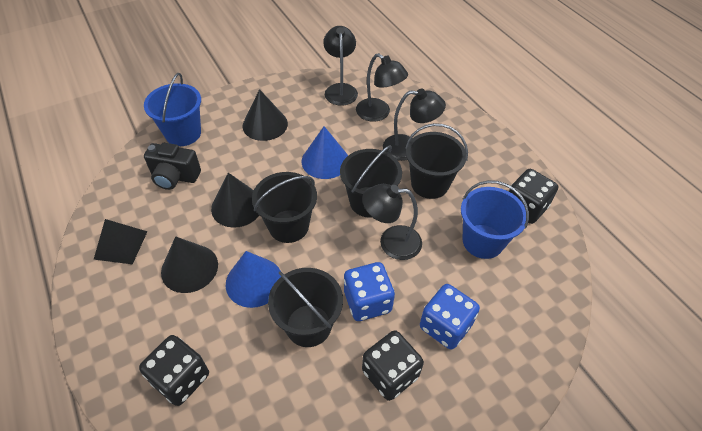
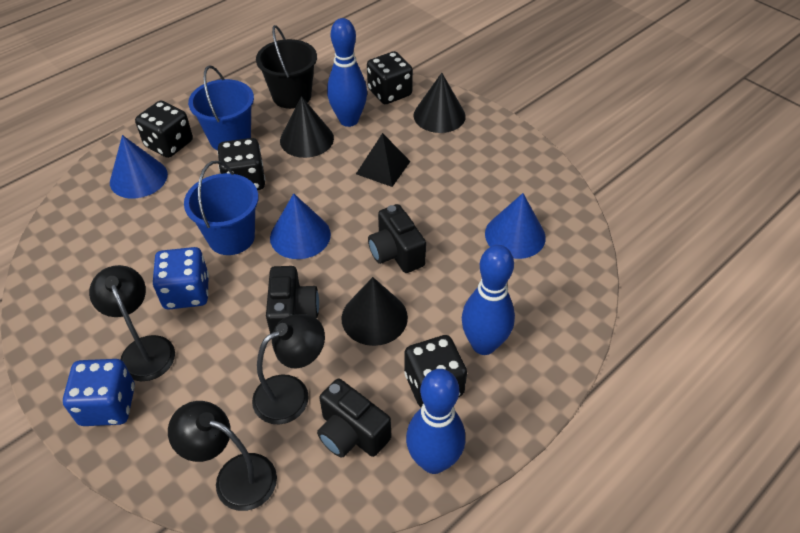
black bucket: [252,172,317,243] [268,268,343,347] [340,145,402,218] [406,123,468,199] = 4 -> [256,25,317,109] = 1
black camera: [144,143,201,190] = 1 -> [266,266,319,334] [317,379,391,458] [368,204,426,273] = 3
black dice: [139,335,209,406] [362,330,424,401] [509,169,559,224] = 3 -> [135,100,193,158] [218,138,265,190] [367,51,413,104] [404,335,467,407] = 4
black lamp: [323,26,358,106] [356,53,408,122] [362,184,422,260] [383,89,446,161] = 4 -> [89,265,175,381] [168,401,277,511] [252,314,325,425] = 3
blue bowling pin: none = 0 -> [327,18,367,127] [406,369,465,474] [462,245,515,355] = 3
blue cone: [226,251,281,308] [302,126,348,179] = 2 -> [110,135,168,199] [270,193,331,259] [485,193,546,259] = 3

